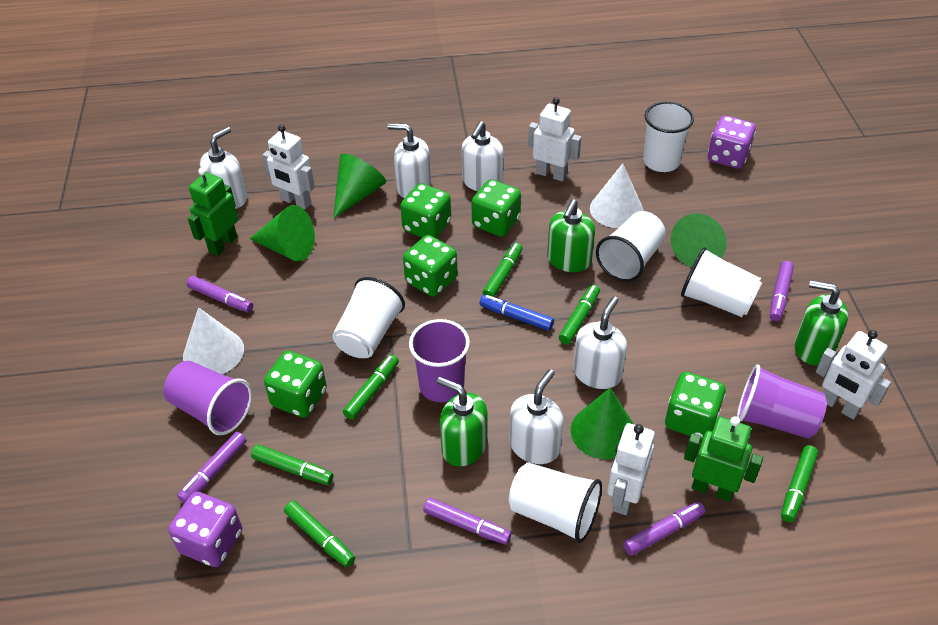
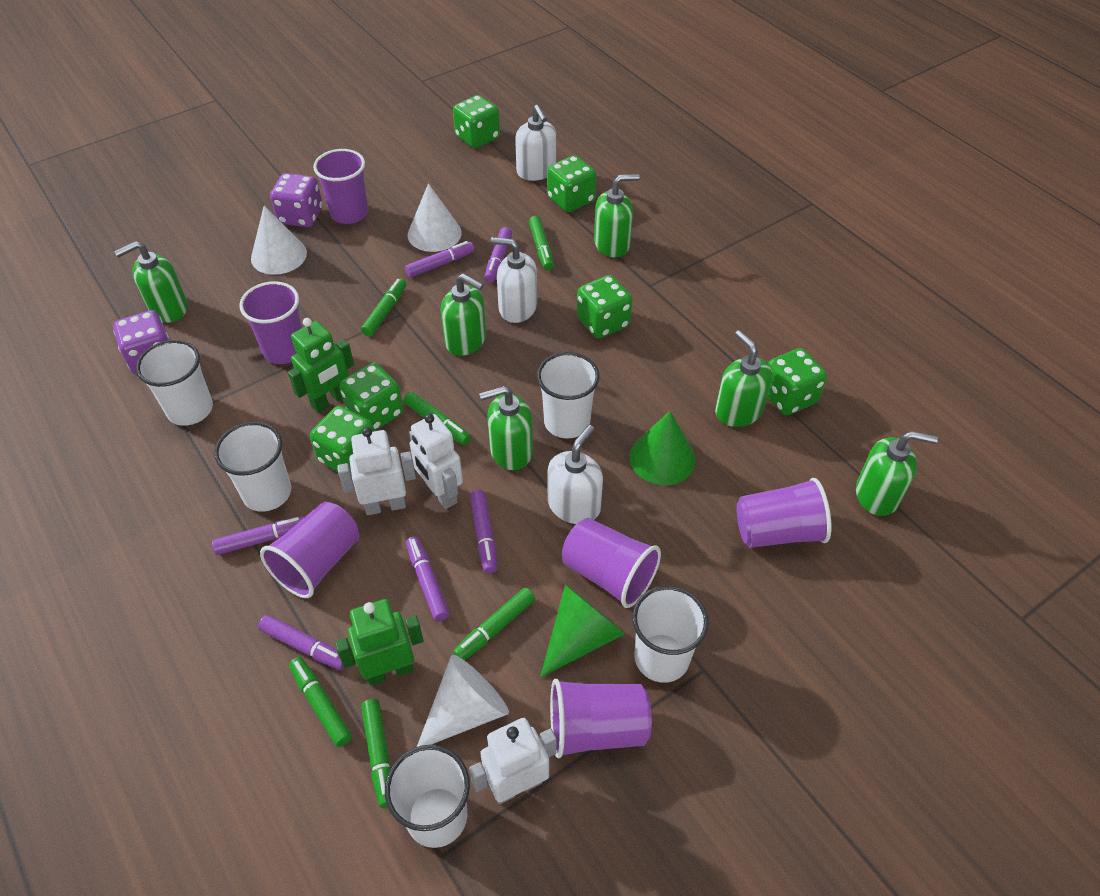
blue marker: [480,295,554,331] = 1 -> none = 0
green cone: [249,205,315,261] [333,154,386,219] [571,388,633,459] [671,213,727,268] = 4 -> [540,584,625,677] [630,411,696,485] = 2
green dice: [264,351,327,418] [400,183,451,238] [403,235,458,297] [471,179,521,237] [665,372,726,440] = 5 -> [310,406,374,472] [339,363,404,431] [453,95,500,148] [547,155,596,212] [577,275,633,338] [768,348,827,415] = 6
green soap dispenser: [437,377,487,467] [547,199,595,272] [794,280,848,365] = 3 -> [114,241,188,323] [441,274,486,356] [479,386,533,470] [594,174,640,257] [715,330,773,427] [856,431,938,516] = 6
purple cup: [164,361,252,435] [409,319,470,402] [737,365,827,439] = 3 -> [239,281,302,364] [260,502,360,598] [313,149,368,224] [550,679,652,758] [562,518,661,608] [736,478,832,548] = 6
purple marker: [177,432,247,503] [187,276,253,312] [423,498,511,544] [623,502,705,556] [770,261,794,321] = 5 -> [212,516,305,555] [258,615,344,670] [405,241,474,277] [406,536,450,621] [470,490,497,573] [484,227,512,283] = 6
white cone: [183,307,244,374] [590,163,643,228] = 2 -> [251,206,307,275] [408,183,462,252] [417,655,509,747] = 3
white robot: [262,125,315,209] [528,97,581,182] [607,423,655,515] [816,330,891,419] = 4 -> [337,427,416,515] [409,414,463,509] [469,718,557,804] = 3
white soap dispenser: [200,127,247,209] [388,123,431,198] [462,121,504,191] [509,369,564,464] [573,296,627,389] = 5 -> [491,237,537,323] [515,105,556,181] [548,425,603,524] = 3

